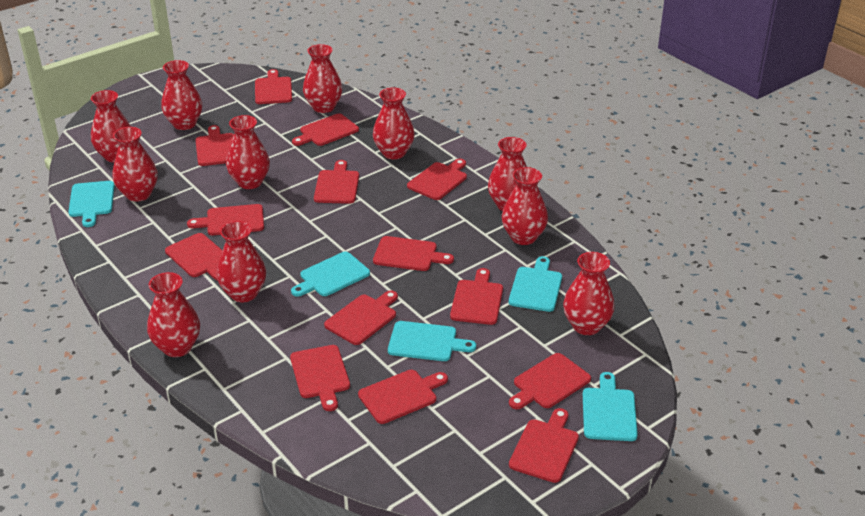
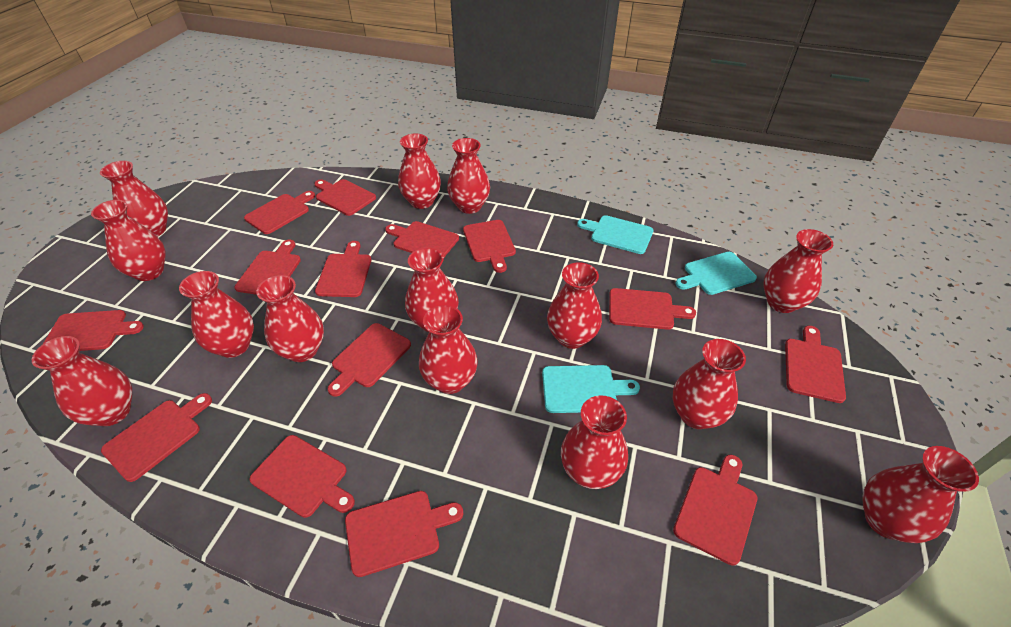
red vase: [91,90,131,162] [113,127,158,202] [147,272,200,357] [161,60,202,130] [217,221,266,303] [226,115,270,189] [303,44,342,113] [373,87,415,159] [488,137,527,211] [502,167,548,245] [563,252,615,335] = 11 -> [32,336,132,426] [91,200,166,281] [100,161,168,237] [179,271,254,358] [256,275,324,362] [398,134,441,209] [405,248,459,332] [419,305,478,394] [447,138,490,214] [547,262,602,349] [561,395,628,489] [673,339,746,429] [763,229,833,313] [862,446,979,543] = 14
turquoise cutting board: [68,181,114,227] [291,252,370,297] [388,321,476,361] [509,256,562,312] [583,372,638,441] = 5 -> [542,365,640,413] [577,215,653,254] [676,252,757,295] = 3

